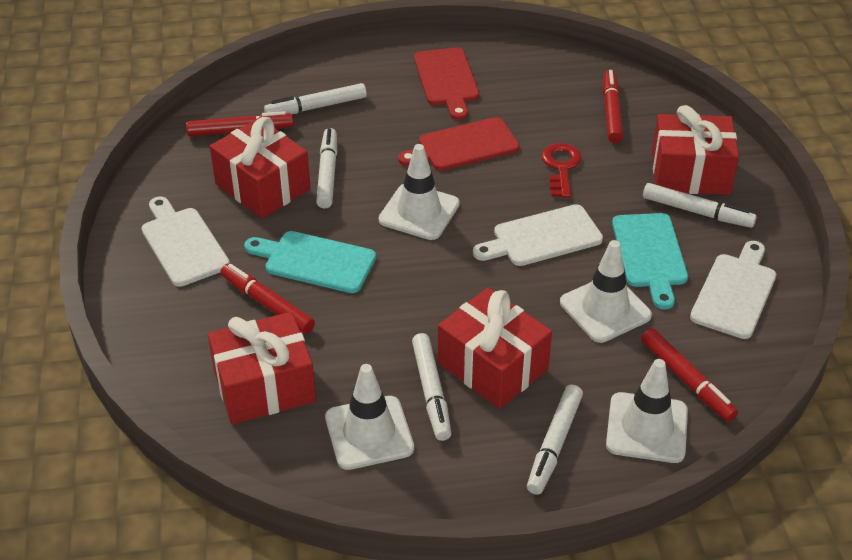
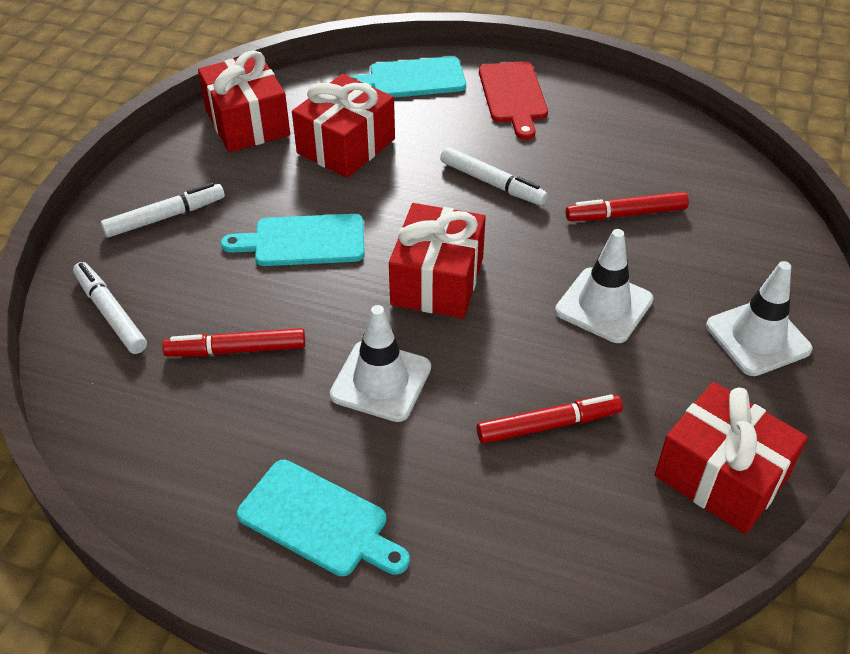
red cutting board: [398,117,520,171] [414,47,479,120] = 2 -> [479,61,548,140] = 1
red key: [541,143,582,198] = 1 -> none = 0
red marker: [186,111,294,137] [221,264,315,334] [603,70,623,143] [641,328,738,422] = 4 -> [162,328,305,357] [477,394,623,444] [565,192,689,221] = 3
turquoise cutting board: [244,231,376,293] [612,213,688,309] = 2 -> [221,214,365,266] [237,460,410,576] [349,56,466,98] = 3
white cutting board: [141,196,230,287] [473,204,603,266] [690,241,776,339] = 3 -> none = 0
white marker: [264,83,367,114] [316,128,337,209] [412,333,451,441] [527,385,583,495] [643,183,757,228] = 5 -> [73,262,147,354] [101,183,225,237] [440,147,548,206] = 3
white traffic cone: [325,364,414,470] [379,144,460,240] [560,240,652,343] [606,359,688,463] = 4 -> [330,305,431,422] [555,229,653,343] [706,261,813,376] = 3

